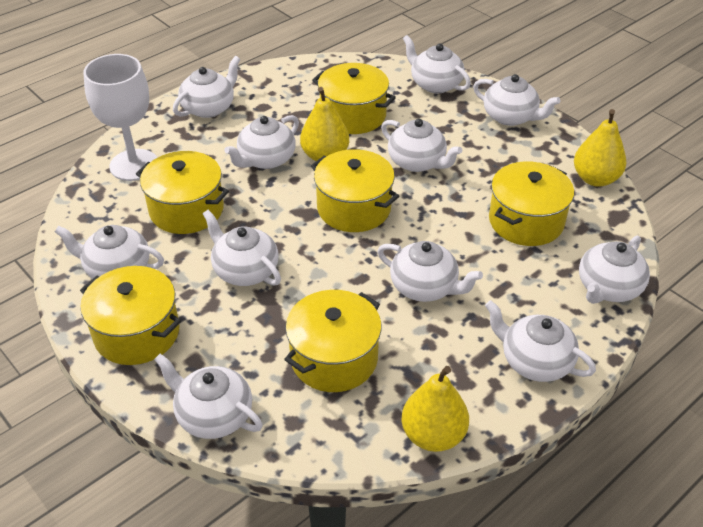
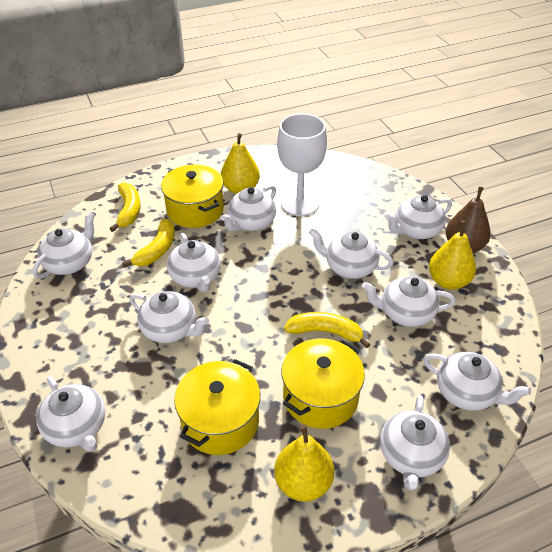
brown pear: none = 0 -> [446,186,491,253] = 1
white teapot: [55,225,164,279] [154,354,263,439] [173,56,240,118] [203,210,281,286] [224,115,299,169] [377,241,483,302] [381,119,462,172] [403,35,471,93] [473,74,561,126] [485,300,596,382] [579,236,650,304] = 11 -> [33,212,95,278] [36,376,105,452] [129,291,209,343] [167,233,221,292] [220,185,276,231] [309,228,394,279] [362,276,456,327] [380,395,450,490] [385,195,452,239] [424,352,531,411] = 10
yellow banana: none = 0 -> [109,182,141,232] [122,219,175,267] [284,312,370,348] = 3
yellow pot: [80,266,181,365] [136,151,229,234] [284,290,381,392] [311,149,399,232] [312,63,396,134] [489,161,574,246] = 6 -> [161,165,224,228] [174,359,260,455] [282,339,365,429] = 3

